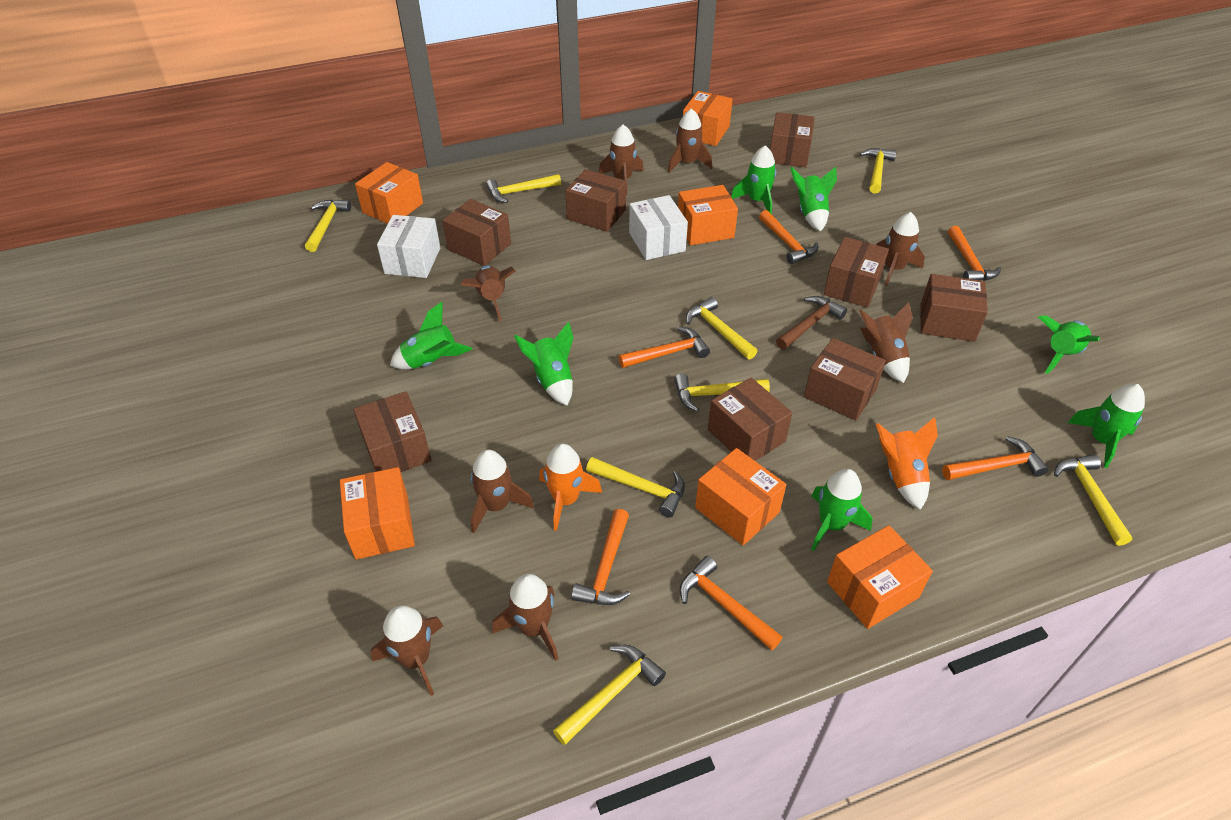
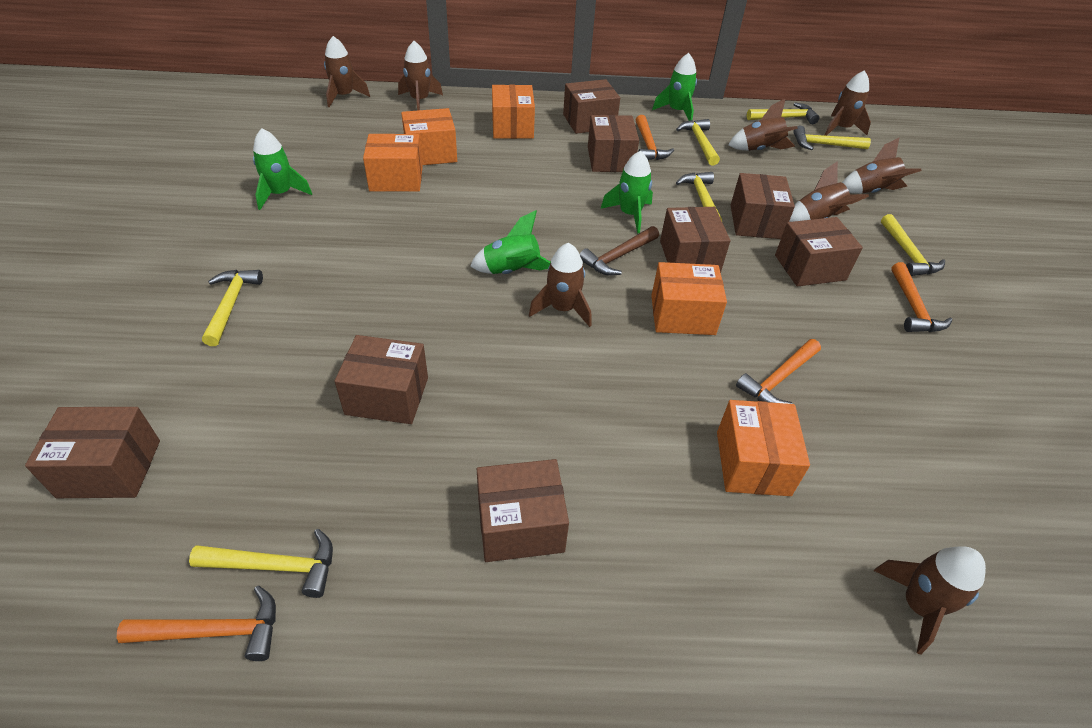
green rocket: [390,302,473,369] [514,322,573,405] [731,145,776,214] [790,167,837,232] [811,469,872,551] [1038,315,1100,374] [1068,384,1145,468] = 7 -> [253,128,312,210] [470,210,550,274] [601,151,653,233] [652,53,697,121] = 4
orange box: [340,467,415,559] [355,162,423,224] [678,185,738,245] [683,91,733,146] [695,448,786,545] [827,525,933,629] = 6 -> [363,134,423,192] [401,108,457,165] [492,85,535,139] [651,262,727,335] [717,400,810,496] = 5
orange hammer: [571,509,630,605] [619,327,710,368] [680,556,782,651] [759,210,818,264] [942,436,1048,480] [948,226,1001,281] = 6 -> [117,586,276,661] [636,115,674,160] [736,339,821,404] [891,262,952,332] = 4
orange rocket: [539,444,602,531] [876,417,938,510] = 2 -> none = 0
white box: [377,215,440,278] [629,195,688,260] = 2 -> none = 0
yellow hammer: [305,199,351,252] [486,174,561,203] [553,645,666,745] [586,457,685,517] [674,374,770,412] [686,297,757,359] [860,148,897,194] [1054,454,1133,546] = 8 -> [189,529,333,598] [202,270,263,346] [676,119,720,166] [676,172,722,221] [747,102,819,124] [793,126,871,150] [881,214,945,276] = 7

